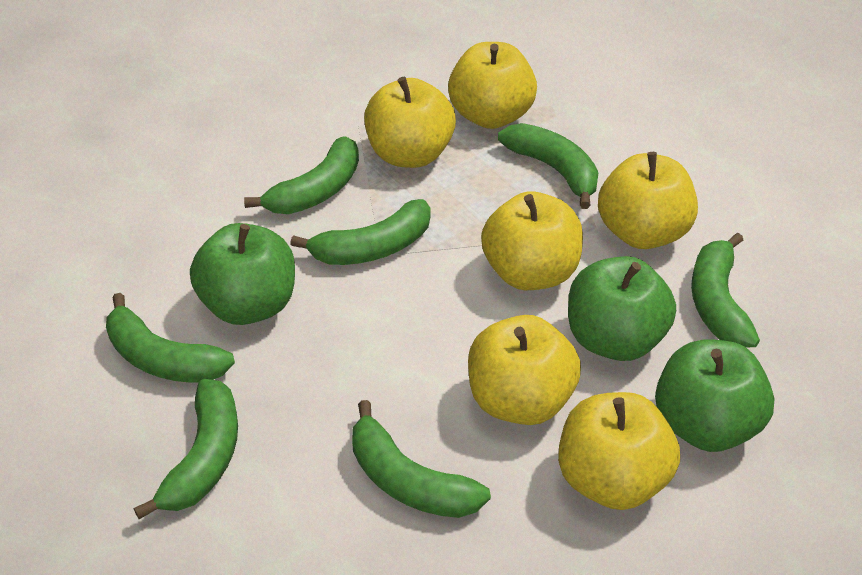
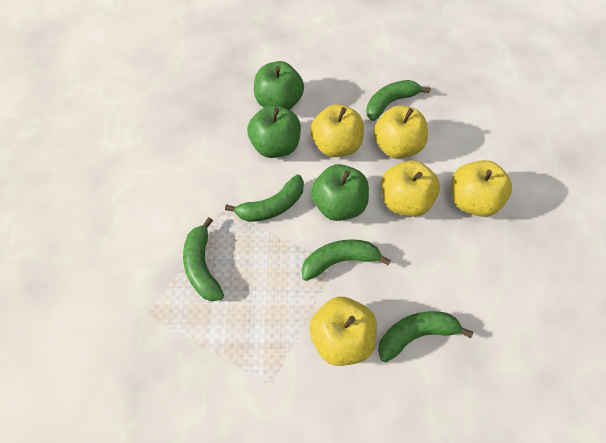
green banana: [106,293,235,383] [134,379,238,519] [244,136,359,214] [290,199,431,265] [352,400,491,518] [498,123,599,209] [691,233,760,348] = 7 -> [183,217,224,301] [225,175,304,222] [302,239,391,281] [366,80,431,121] [378,311,473,362] = 5
yellow apple: [364,77,456,168] [448,42,537,129] [468,315,581,425] [481,192,583,290] [558,392,680,510] [598,152,698,249] = 6 -> [309,297,377,366] [310,104,364,157] [373,105,428,159] [381,160,440,217] [451,160,512,217] = 5

